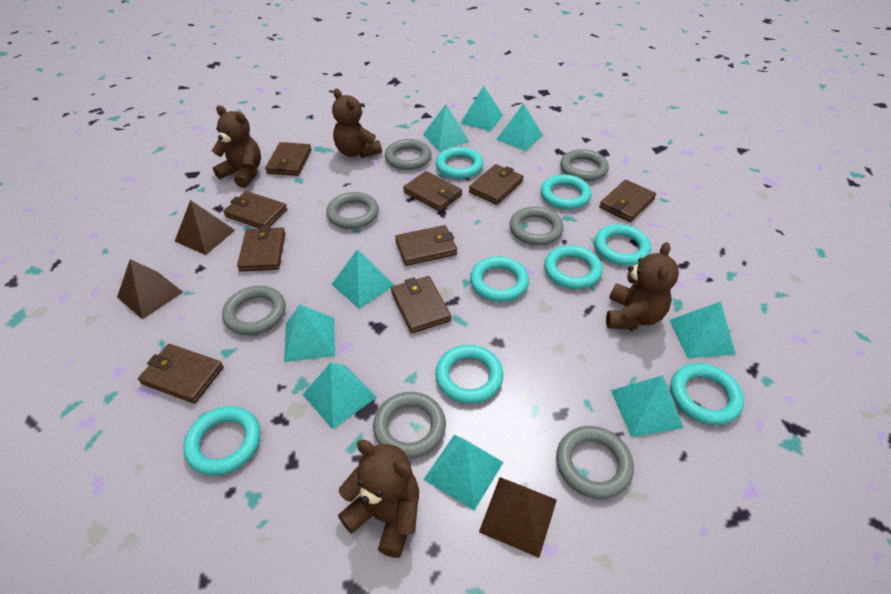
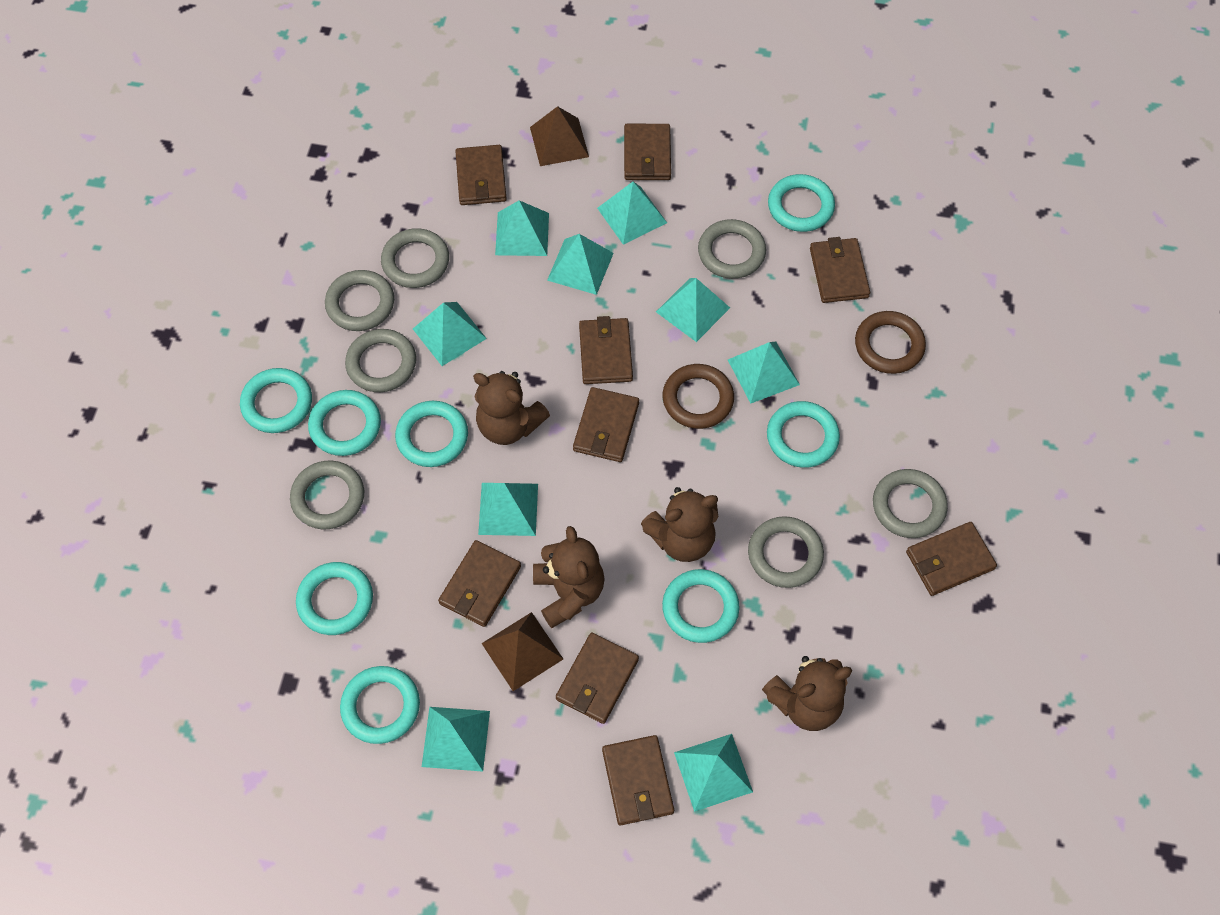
brown pyramid: [117,259,183,319] [175,200,235,255] [479,477,557,558] = 3 -> [481,612,563,691] [530,106,589,166] = 2
brown ring: none = 0 -> [663,364,734,429] [855,311,926,374] = 2

